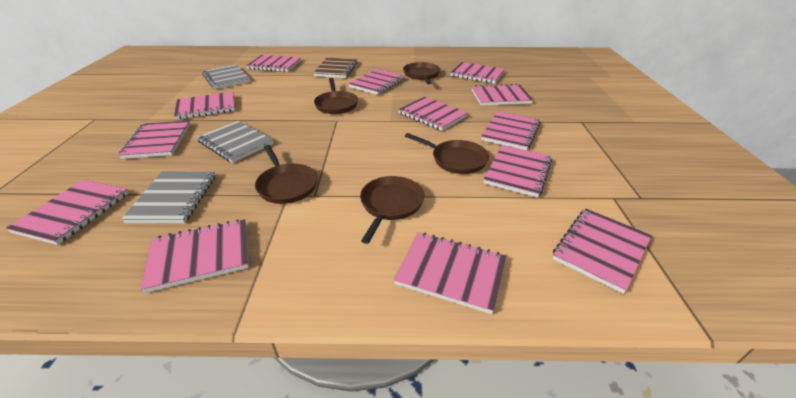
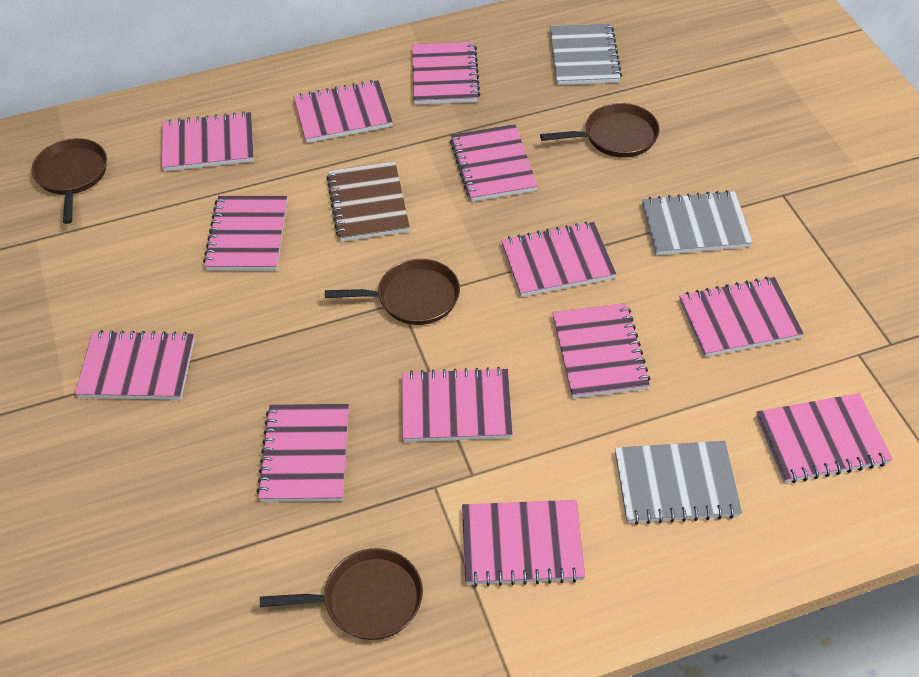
brown pan: [255,145,318,204] [314,78,358,114] [360,176,424,244] [403,62,440,84] [405,133,489,174] = 5 -> [32,138,107,224] [260,548,423,640] [325,259,460,325] [540,103,660,158] = 4

